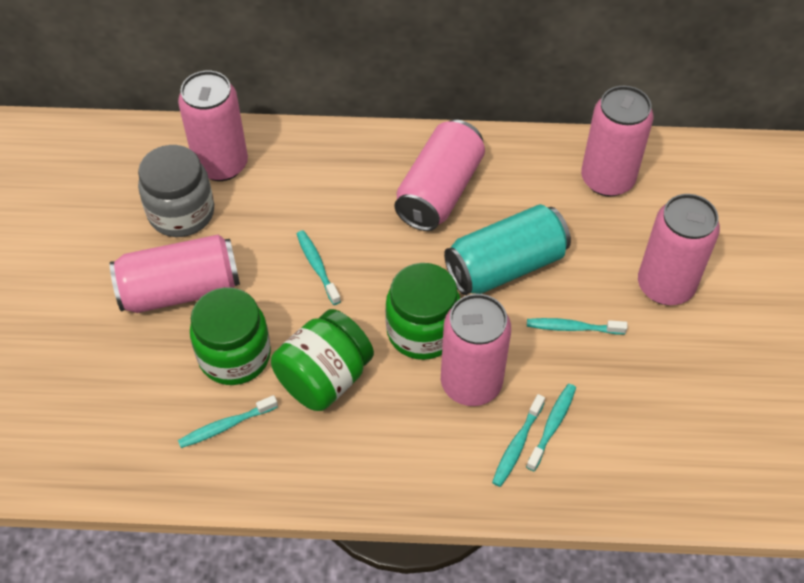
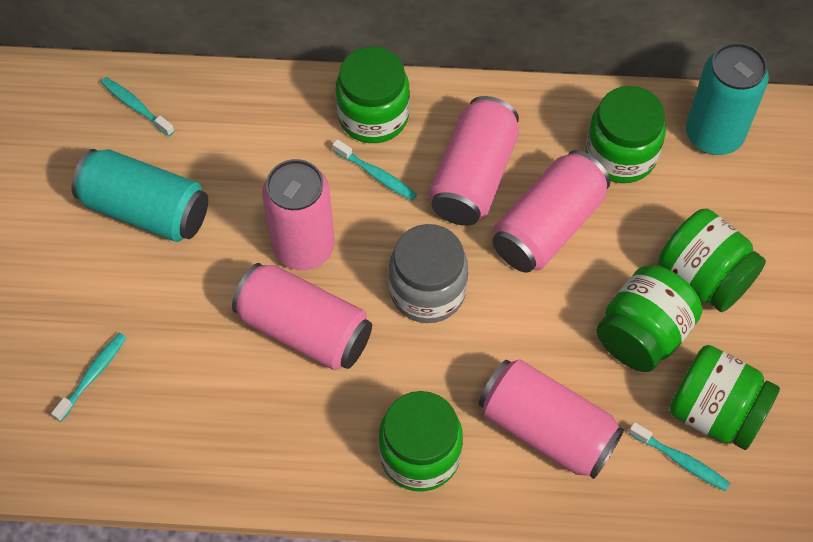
green jar: [190,287,271,385] [271,309,374,411] [385,263,460,360] = 3 -> [336,46,410,143] [378,391,463,491] [586,86,666,183] [597,265,702,372] [658,209,766,312] [669,345,780,450] = 6
pink can: [110,234,240,313] [178,71,248,181] [395,120,485,231] [441,294,511,406] [581,86,653,197] [638,194,720,305] = 6 -> [232,263,372,370] [262,159,334,270] [429,96,519,226] [479,359,624,479] [492,150,610,273] = 5
turquoise can: [444,204,571,295] = 1 -> [72,149,208,242] [686,42,769,155] = 2
turquoise toothbrush: [178,395,278,448] [297,230,341,305] [492,394,545,487] [526,384,576,471] [527,318,627,334] = 5 -> [51,333,127,422] [101,77,175,136] [332,139,417,201] [628,422,730,491] = 4

